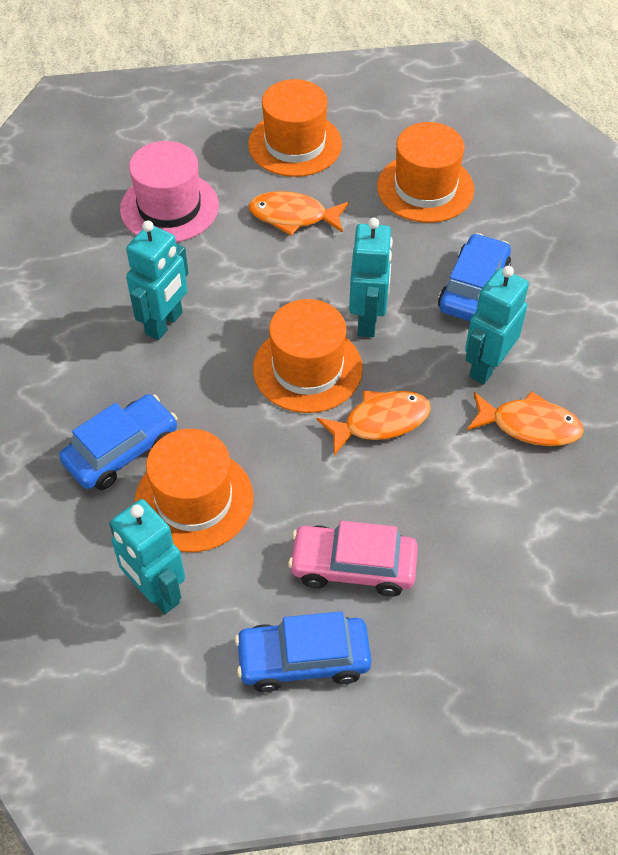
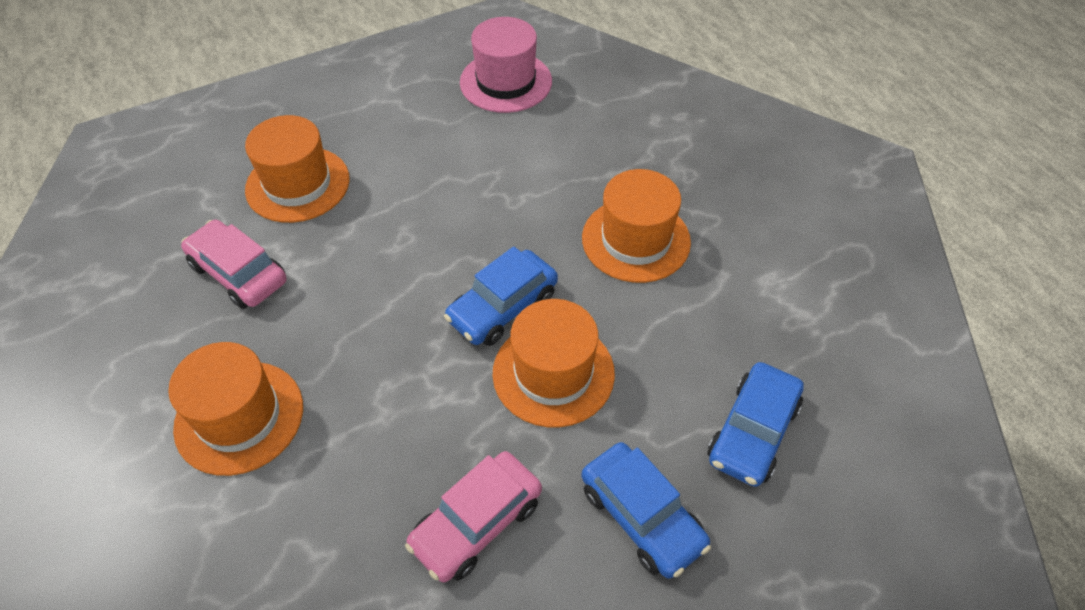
orange fish: [249,191,349,236] [317,390,431,456] [467,391,584,446] = 3 -> none = 0
pink car: [288,521,418,597] = 1 -> [181,220,286,309] [405,451,542,582] = 2
turquoise robot: [109,499,185,614] [126,220,189,340] [349,218,393,337] [465,266,529,385] = 4 -> none = 0

